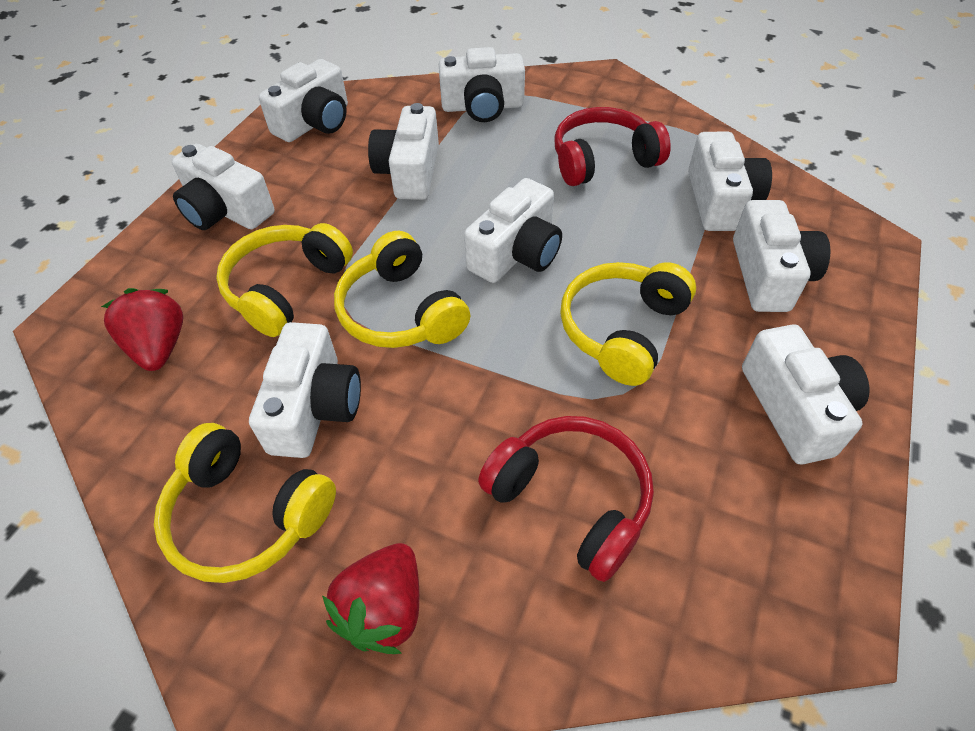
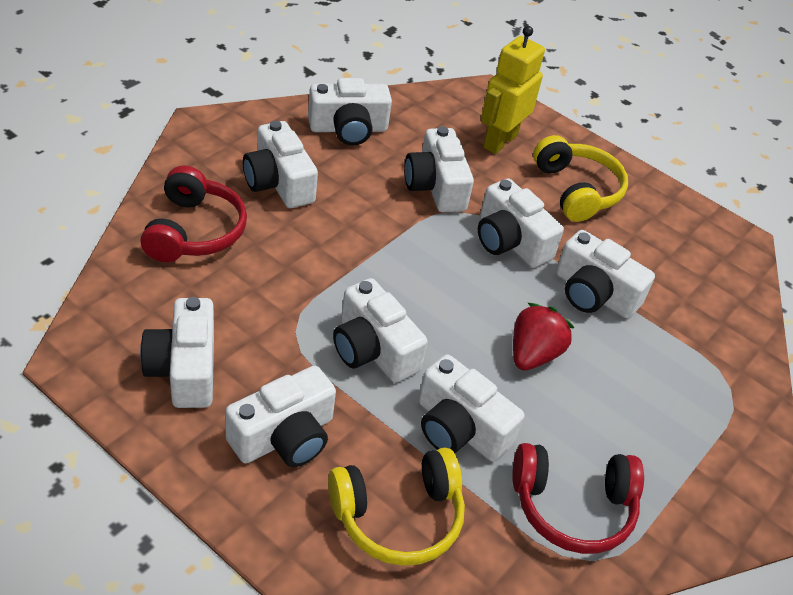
red strawberry: [101,288,183,371] [322,543,419,654] = 2 -> [513,303,575,371] = 1
yellow headphones: [154,423,336,583] [216,223,353,337] [334,231,470,348] [560,262,696,386] = 4 -> [328,447,465,566] [533,135,628,222] = 2
yellow robot: none = 0 -> [481,26,545,154] = 1

